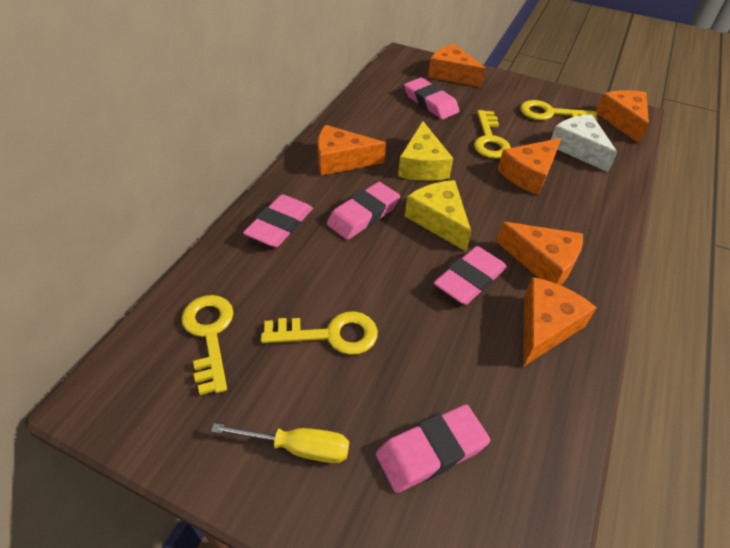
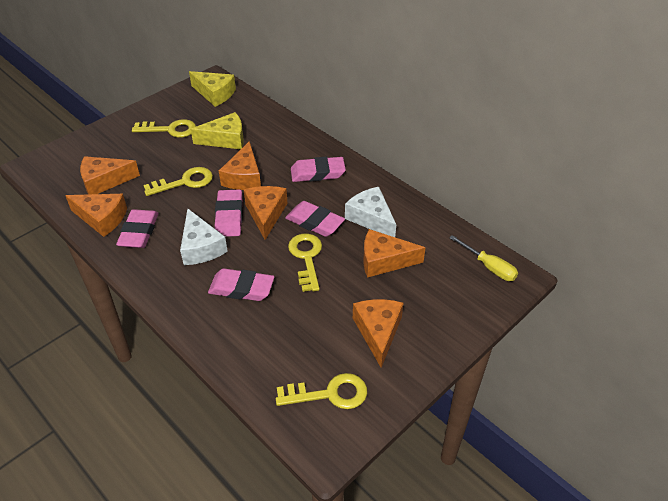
white cheese: [551,114,617,172] = 1 -> [180,208,228,265] [345,187,396,237] = 2

